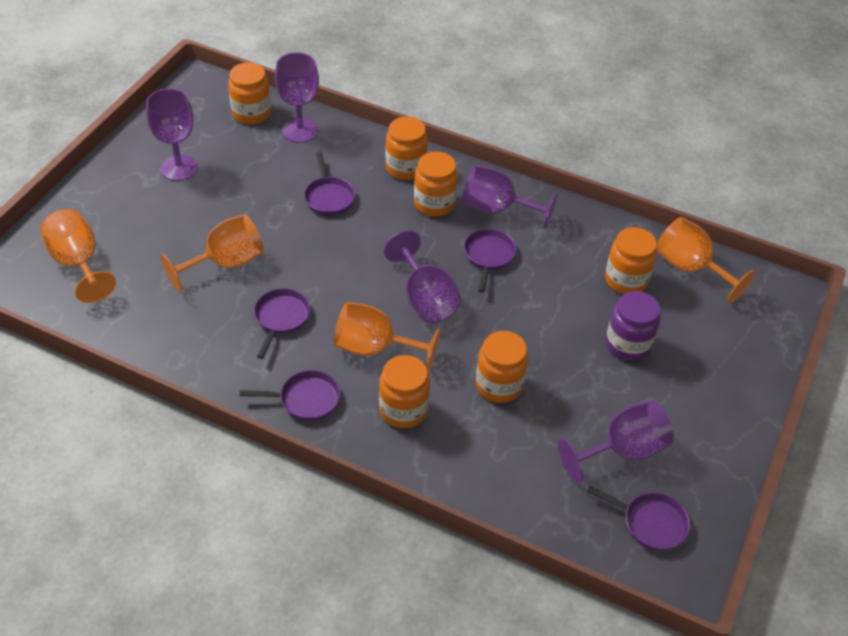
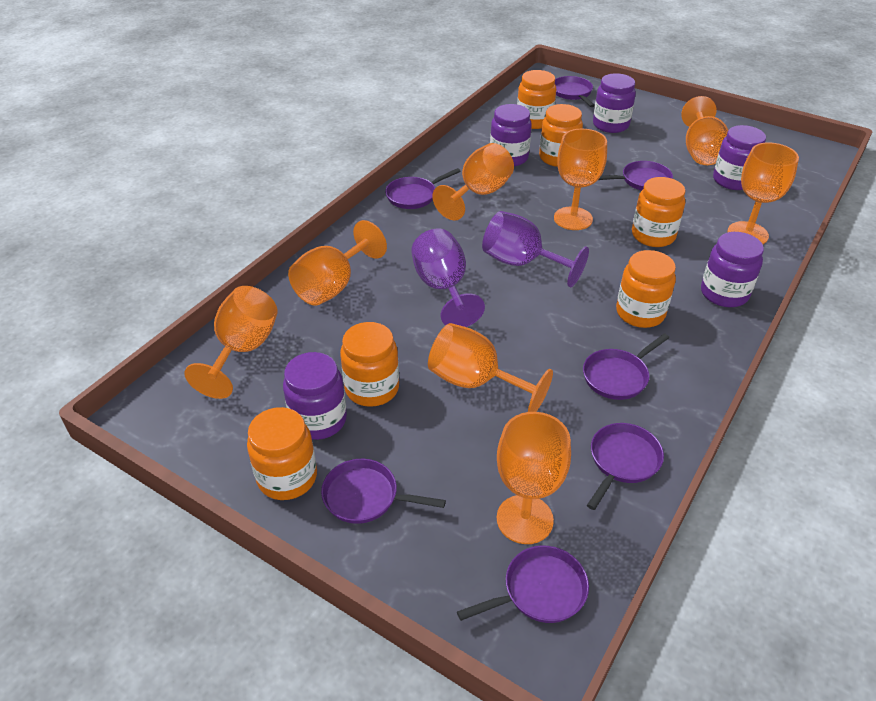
orange goblet: [41,209,116,303] [161,214,264,291] [334,302,441,370] [656,217,755,303] = 4 -> [184,286,278,399] [288,220,387,306] [428,323,553,412] [432,143,514,220] [497,412,571,544] [554,129,607,230] [681,96,728,165] [727,142,799,244] = 8
purple goblet: [146,88,198,181] [275,52,319,143] [384,230,461,323] [462,165,558,229] [558,401,674,483] = 5 -> [411,229,485,327] [482,211,589,287] = 2
purple jar: [606,291,660,361] = 1 -> [283,352,347,440] [490,104,532,166] [593,73,636,133] [701,232,764,307] [713,125,766,190] = 5
purple pan: [240,370,340,421] [254,288,310,359] [304,152,355,215] [464,229,517,292] [587,486,690,551] = 5 -> [321,459,446,524] [385,168,461,209] [457,546,589,623] [555,76,595,107] [583,333,669,400] [587,423,664,510] [598,161,673,191] = 7

